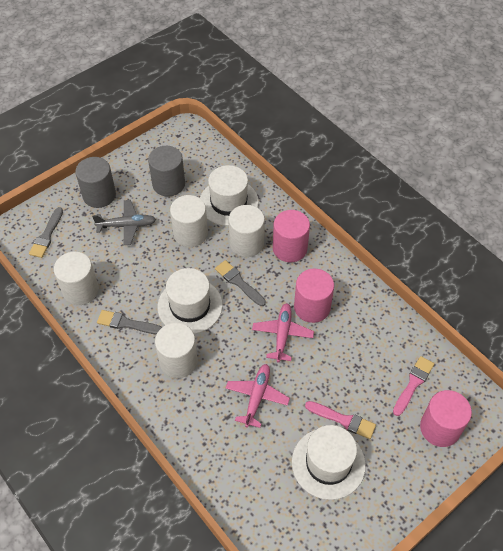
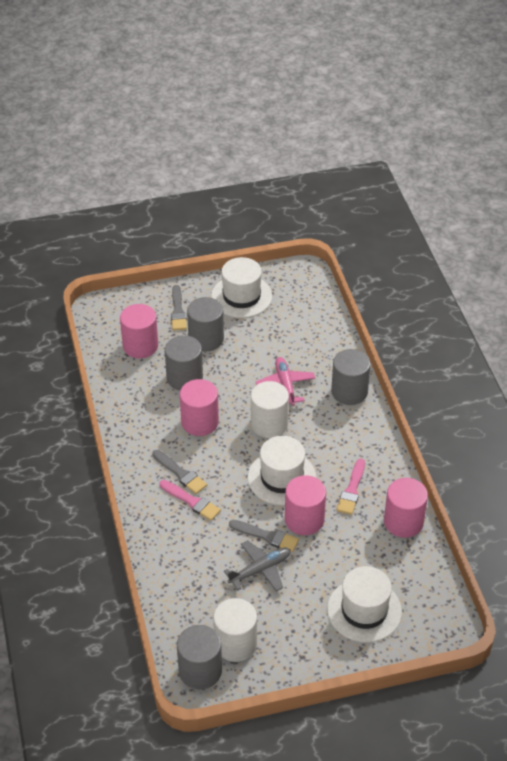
grey cylinder: [75,157,116,208] [148,146,185,197] = 2 -> [165,335,203,390] [177,625,222,689] [187,297,224,351] [331,349,371,405] = 4
pink cylinder: [273,210,310,262] [294,269,334,323] [420,390,472,447] = 3 -> [120,304,158,358] [180,379,219,436] [285,475,326,535] [384,478,428,538] = 4
pink plane: [226,364,290,428] [252,303,314,363] = 2 -> [256,357,315,406] = 1
white cylinder: [54,252,99,305] [155,323,198,378] [170,195,208,247] [228,205,265,257] = 4 -> [213,598,257,662] [251,381,289,438] = 2

